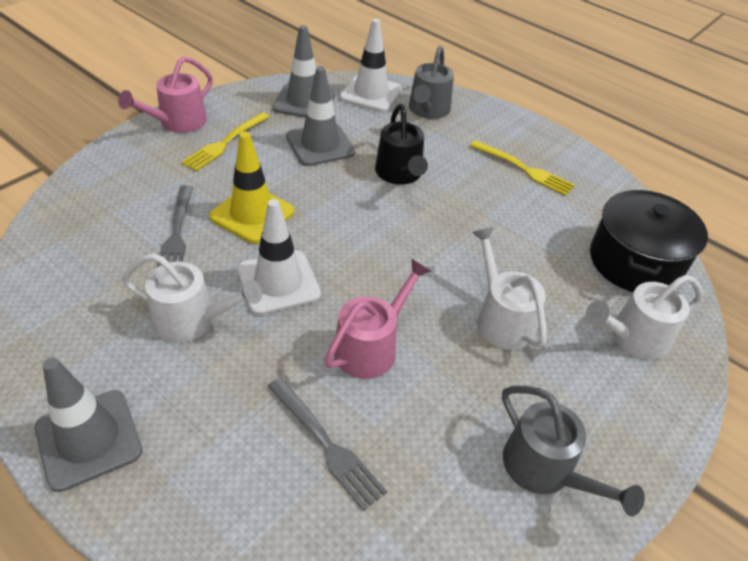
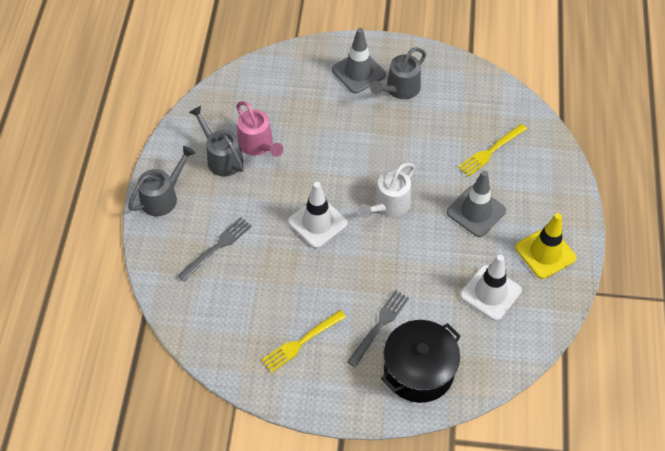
black watering can: [375,104,428,184] = 1 -> none = 0
grey traffic cone: [35,358,143,492] [273,25,335,118] [286,66,355,166] = 3 -> [332,28,386,94] [447,171,506,237] = 2
grey watering can: [409,46,454,119] [502,386,645,516] = 2 -> [128,146,195,216] [189,106,244,177] [370,47,426,99] = 3
pink watering can: [118,56,213,133] [324,258,431,379] = 2 -> [236,101,283,157] = 1
white watering can: [122,253,262,343] [472,227,547,350] [586,275,703,360] = 3 -> [358,163,415,218] = 1

